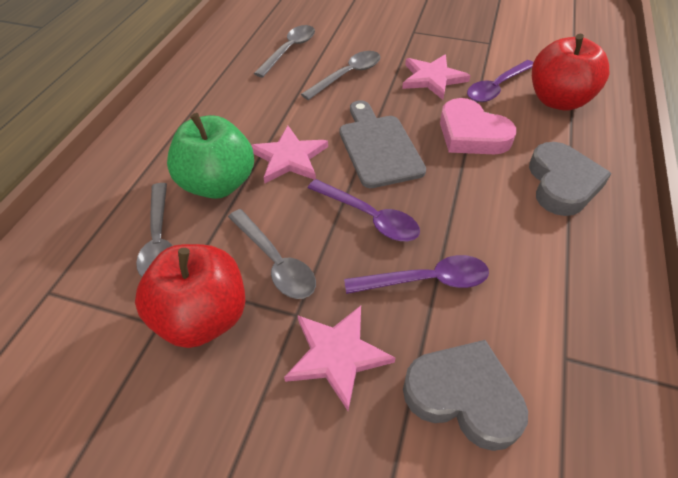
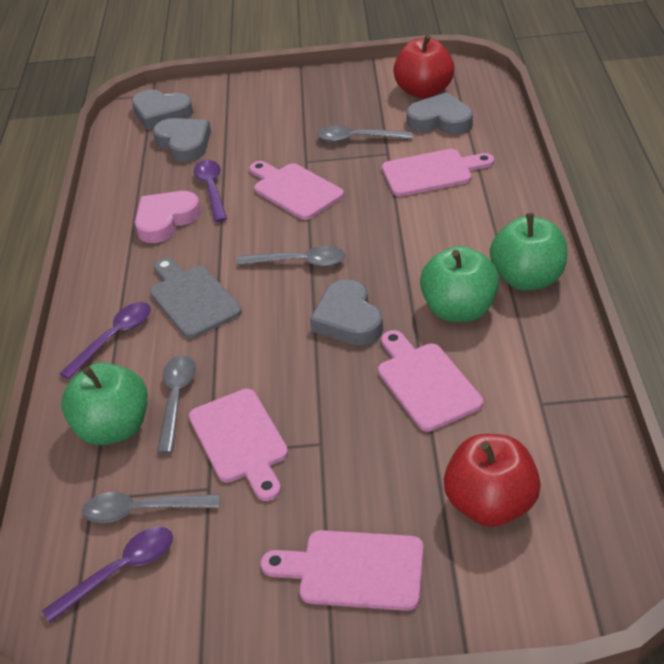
green apple: [167,113,254,199] = 1 -> [61,362,148,445] [420,246,499,322] [490,213,567,291] = 3
grey heart: [403,340,528,451] [529,142,612,216] = 2 -> [132,90,193,130] [153,118,211,162] [310,279,383,345] [406,92,473,135] = 4
pink cutting board: none = 0 -> [189,389,288,501] [250,161,344,220] [261,530,424,611] [378,330,483,432] [382,149,494,196] = 5
pink star: [251,126,328,183] [284,306,395,411] [402,55,471,100] = 3 -> none = 0

